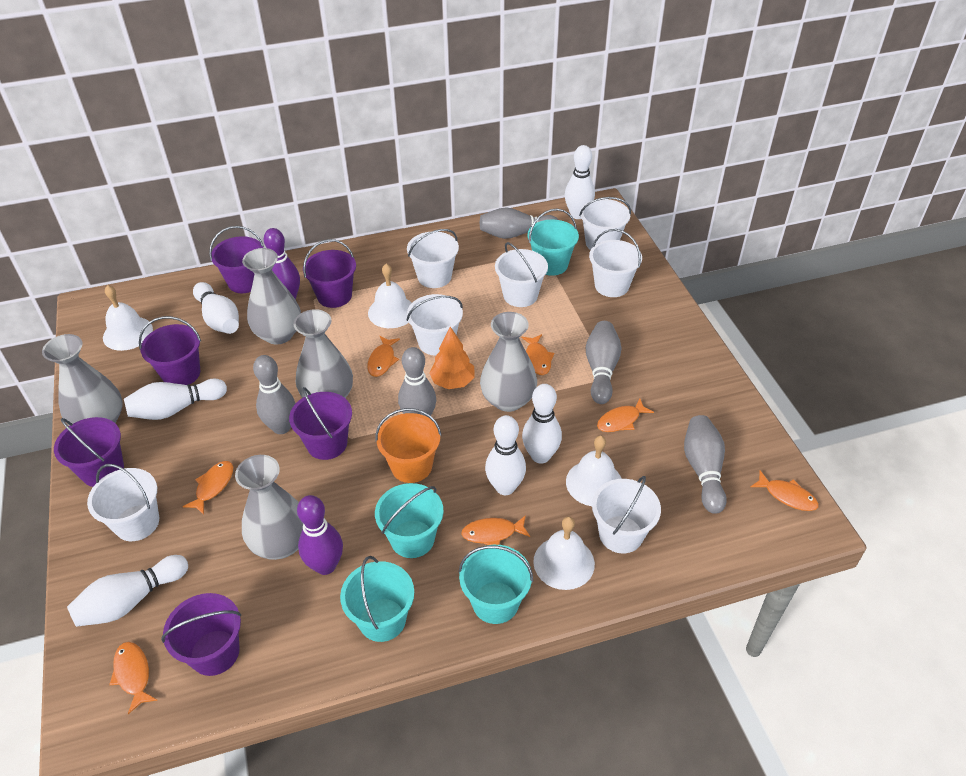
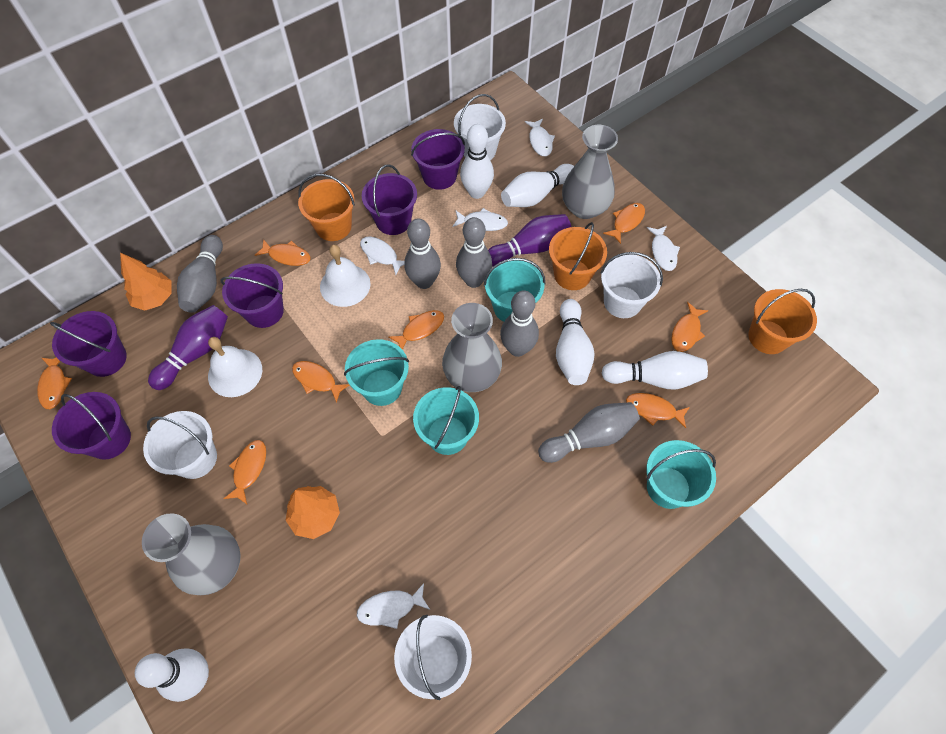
grey vase: [42,334,123,426] [235,455,303,560] [242,248,301,345] [293,309,353,398] [480,312,537,412] = 5 -> [142,513,241,595] [442,303,502,392] [562,125,618,219] = 3
orange bucket: [375,408,442,483] = 1 -> [298,174,355,241] [549,222,607,290] [748,289,817,354] = 3
orange fish: [109,642,157,714] [183,461,233,515] [367,336,400,377] [461,515,530,545] [521,334,554,375] [597,398,654,432] [750,470,819,511] = 7 -> [37,357,72,409] [223,440,266,504] [255,239,311,266] [292,361,350,403] [388,310,444,350] [603,203,645,244] [626,393,690,428] [671,302,708,352] = 8
orange tree: [429,327,475,389] = 1 -> [120,253,172,311] [286,486,340,539] = 2
purple bucket: [54,417,124,487] [139,316,201,385] [161,593,241,676] [209,226,264,293] [289,387,352,460] [303,239,356,308] = 6 -> [50,311,127,377] [52,392,131,460] [220,263,284,328] [362,164,417,235] [411,129,465,190] = 5
white bell: [103,285,153,351] [368,264,412,328] [533,516,595,590] [566,436,622,506] = 4 -> [208,337,262,397] [320,245,371,307] = 2
white bowling pin: [67,555,188,627] [124,378,227,420] [193,282,239,334] [485,415,526,495] [522,384,562,464] [565,145,595,219] = 6 -> [135,648,209,702] [460,124,494,199] [501,164,574,207] [556,299,595,385] [602,351,708,390] = 5
white bucket: [87,464,159,541] [407,229,459,288] [407,294,463,356] [495,242,548,307] [579,197,631,250] [589,229,642,297] [592,476,661,553] = 7 -> [143,411,217,479] [394,615,472,700] [454,94,506,160] [601,252,663,318] = 4
white fish: none = 0 -> [357,583,430,629] [360,237,404,275] [453,208,508,231] [525,118,555,156] [647,226,680,271] = 5

